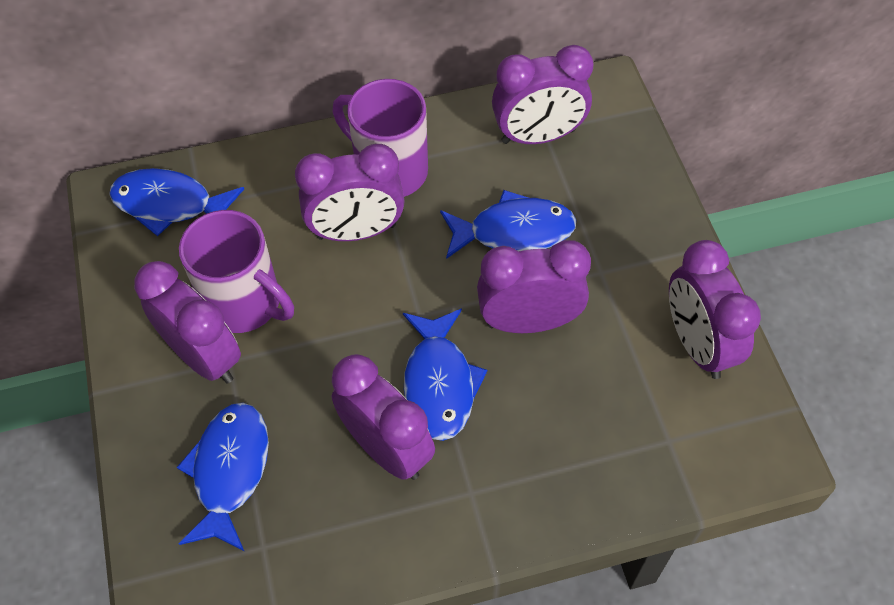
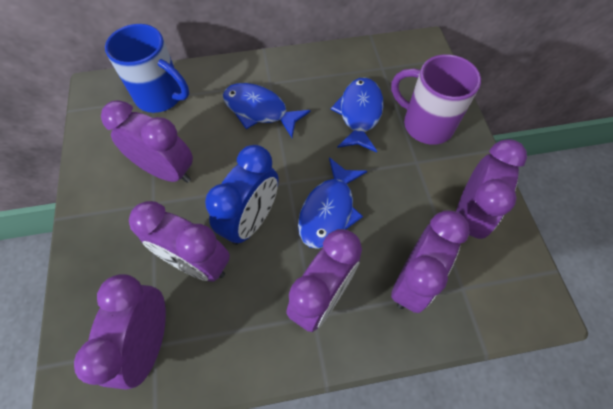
blue clock: none = 0 -> [205,145,279,245] = 1
blue fish: [109,168,244,237] [177,402,269,552] [403,308,487,441] [440,190,576,259] = 4 -> [223,83,311,138] [298,157,367,249] [331,77,384,153] = 3
blue mug: none = 0 -> [105,24,189,113] = 1
purple mug: [179,210,294,333] [332,79,428,197] = 2 -> [391,54,481,145] = 1

